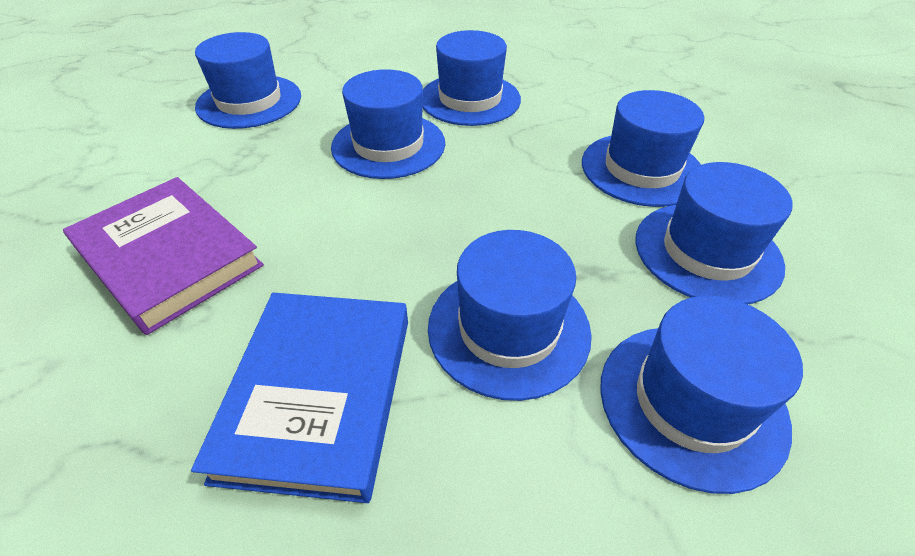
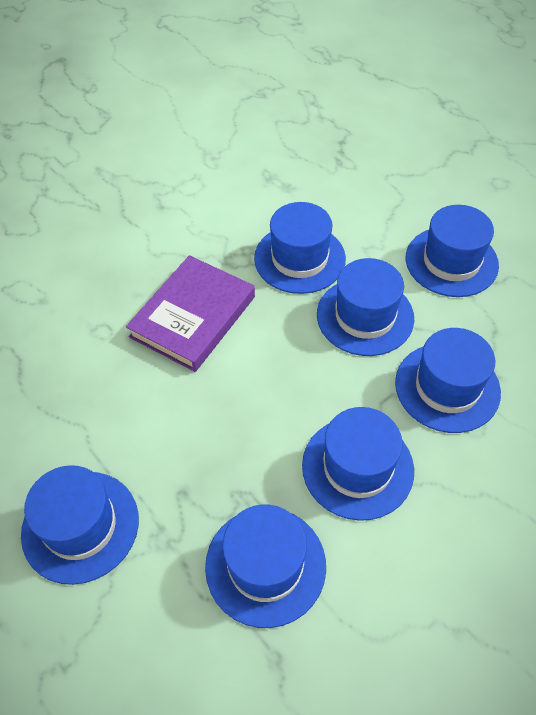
blue book: [191,293,408,503] = 1 -> none = 0

